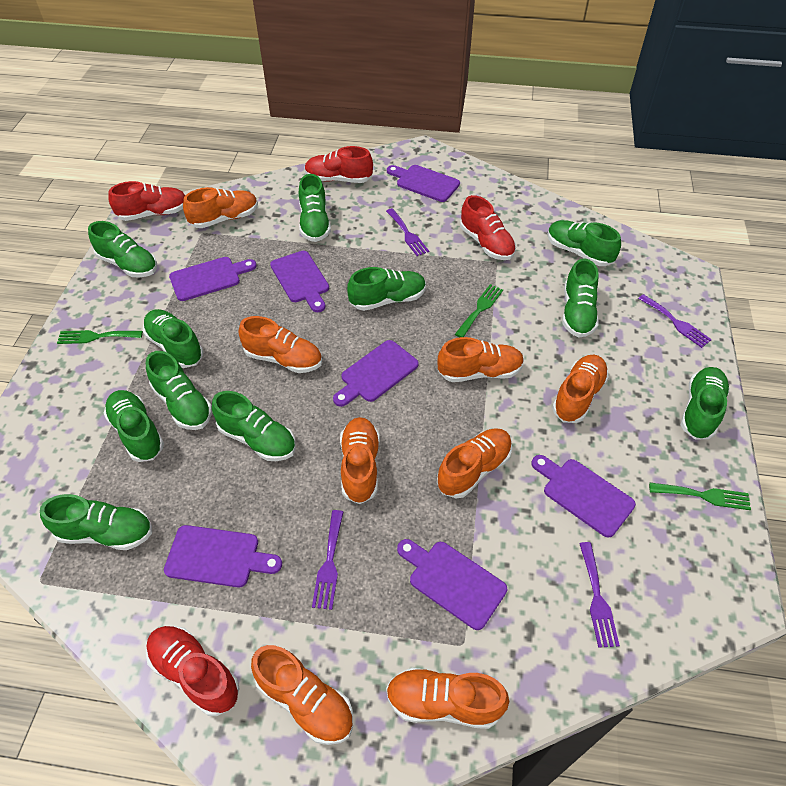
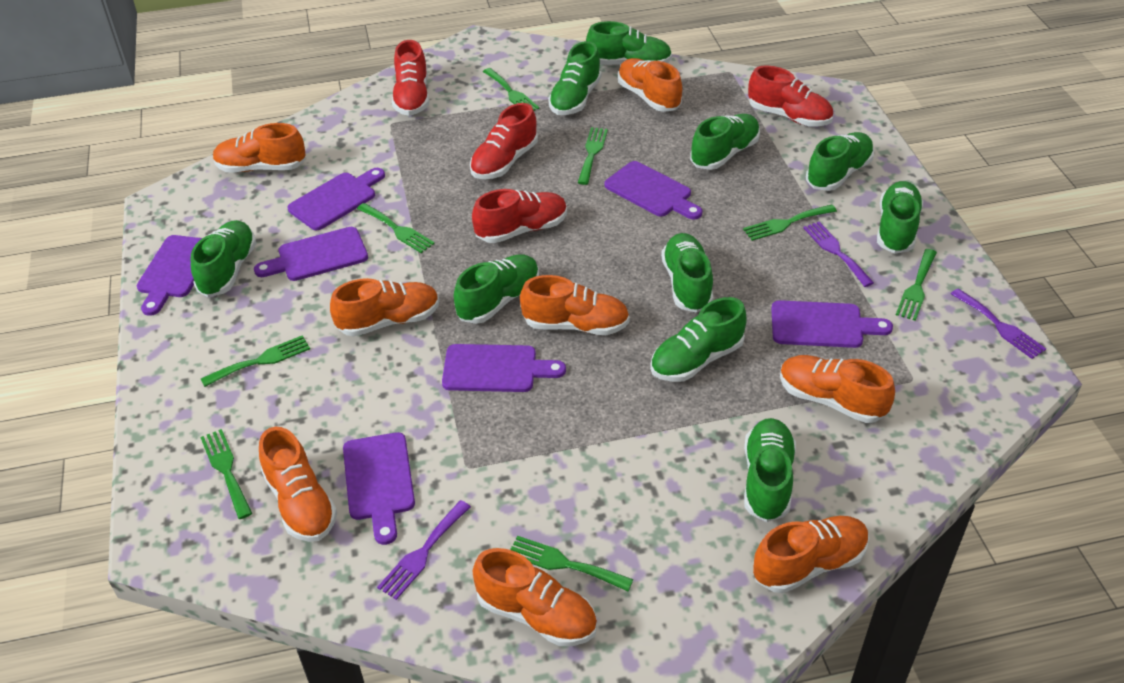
green fork: [57,330,143,344] [455,284,503,337] [649,482,751,510] = 3 -> [200,429,252,519] [201,335,310,387] [357,203,435,253] [483,68,539,111] [511,536,633,591] [578,127,608,185] [743,204,837,241] [896,249,937,321] = 8
green shoe: [40,494,152,550] [88,221,157,278] [103,390,164,462] [143,309,203,368] [146,351,212,430] [212,391,296,461] [299,174,331,242] [347,267,426,311] [548,220,621,266] [562,258,599,337] [681,367,730,440] = 11 -> [191,220,257,297] [454,254,539,324] [548,41,602,115] [586,21,672,65] [650,297,747,382] [661,233,713,313] [690,114,760,170] [744,418,796,522] [806,132,874,191] [877,181,923,254] = 10
purple fork: [312,510,343,610] [386,208,429,256] [579,542,620,648] [638,294,712,348] = 4 -> [377,500,471,600] [803,222,874,287] [951,288,1046,359] = 3

